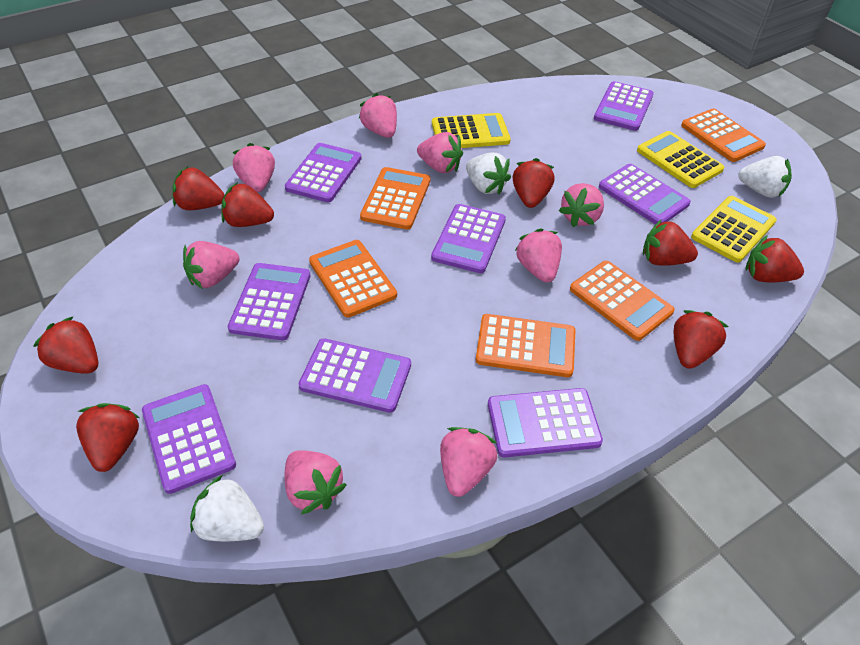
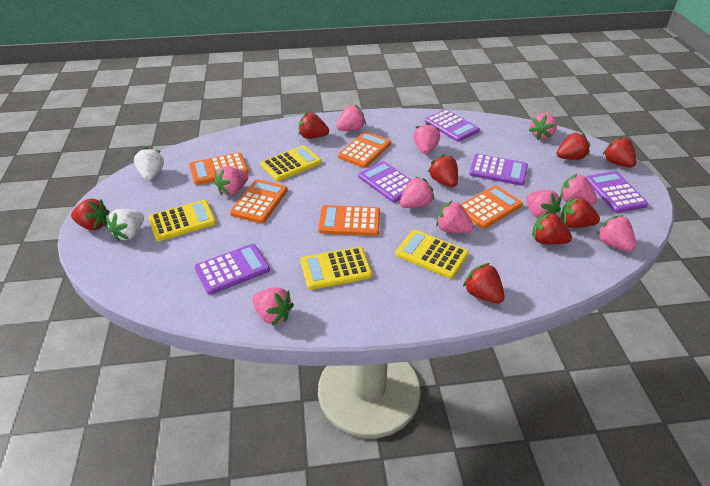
pink strawberry: [183,241,239,289] [232,143,275,192] [284,450,347,515] [359,93,397,138] [417,132,463,173] [440,427,497,497] [515,228,562,283] [559,183,604,227] = 8 -> [214,166,248,195] [252,287,294,326] [336,105,366,131] [400,177,434,208] [413,123,440,154] [436,200,474,233] [526,190,562,219] [529,113,557,140] [560,174,597,205] [596,215,636,252] = 10
purple calculator: [142,384,236,494] [228,263,311,340] [285,143,361,202] [299,338,411,413] [431,204,506,273] [488,388,603,457] [594,81,654,131] [599,164,691,224] = 8 -> [195,244,270,295] [358,161,411,202] [425,109,480,142] [469,154,528,186] [586,171,648,213] = 5
white strawberry: [190,475,264,541] [466,153,511,194] [739,156,792,198] = 3 -> [106,209,144,241] [134,147,164,181] = 2
yellow calculator: [432,113,511,148] [637,131,724,188] [691,196,777,263] = 3 -> [148,200,216,241] [260,145,322,181] [300,247,372,290] [395,230,469,279] = 4

